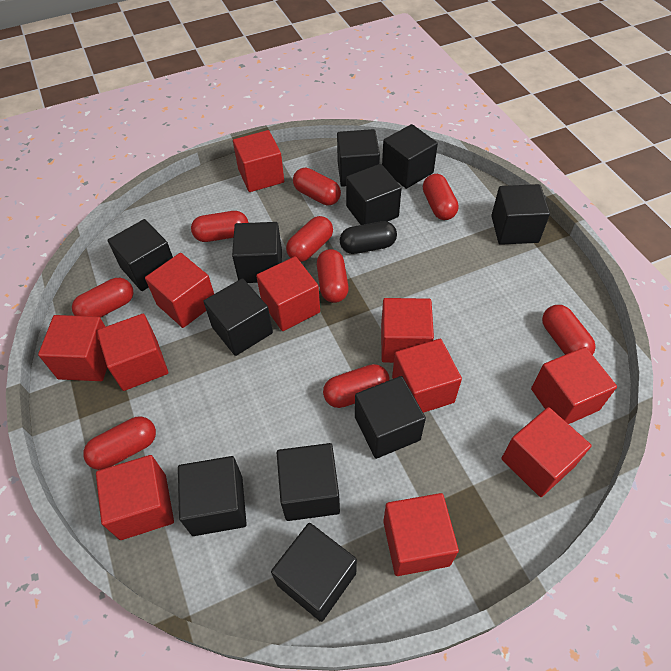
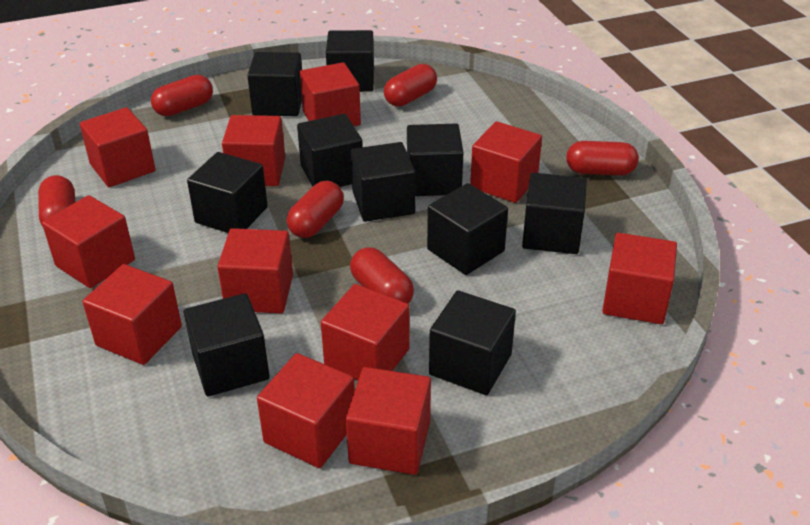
black capsule: [340,221,397,254] = 1 -> none = 0
black cube: [108,219,173,291] [178,456,247,536] [203,278,273,356] [232,222,282,283] [271,523,357,622] [277,443,340,521] [337,129,380,187] [346,164,402,225] [355,376,426,459] [382,124,438,189] [491,184,550,245] = 11 -> [184,293,269,397] [187,152,268,233] [247,52,302,116] [297,114,363,187] [326,30,374,92] [351,142,415,222] [407,124,463,196] [427,183,508,275] [429,290,516,395] [522,173,587,254] = 10
red capsule: [72,278,133,318] [83,417,156,470] [191,211,248,242] [286,216,333,262] [293,168,341,206] [317,249,349,303] [323,364,390,408] [423,174,459,220] [542,305,596,355] = 9 -> [38,175,75,227] [151,75,213,116] [287,181,344,238] [350,247,414,304] [384,64,437,107] [566,141,639,176] = 6

